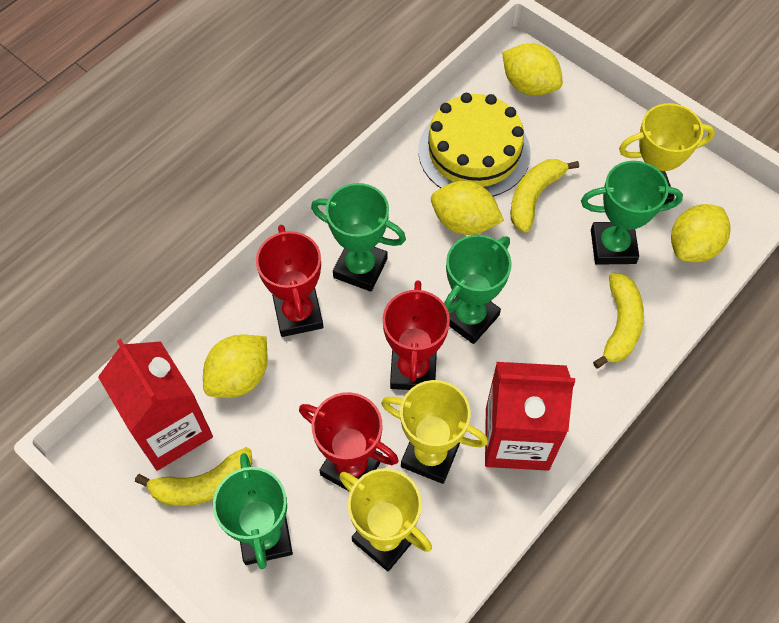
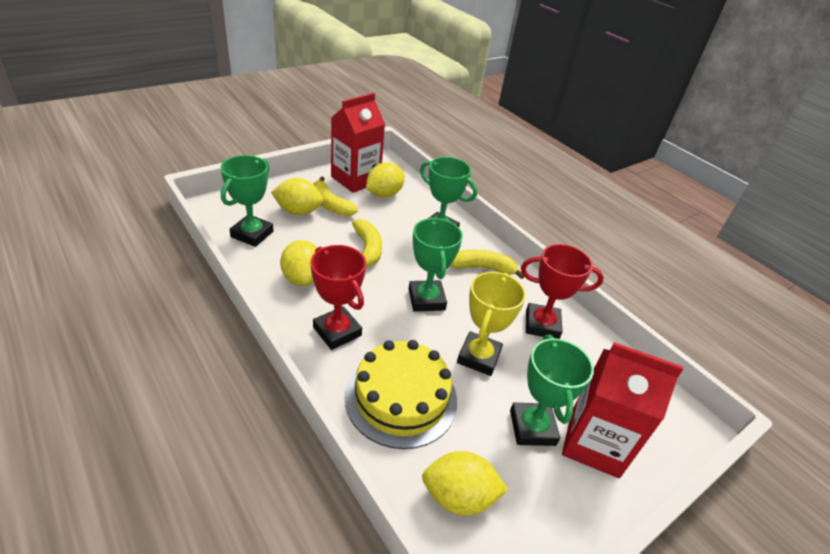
red trophy: [256,225,323,337] [299,392,398,491] [383,281,450,390] = 3 -> [311,245,366,350] [521,244,604,339] = 2
yellow trophy: [339,468,432,571] [381,380,488,484] [619,103,715,204] = 3 -> [457,272,526,376] = 1

